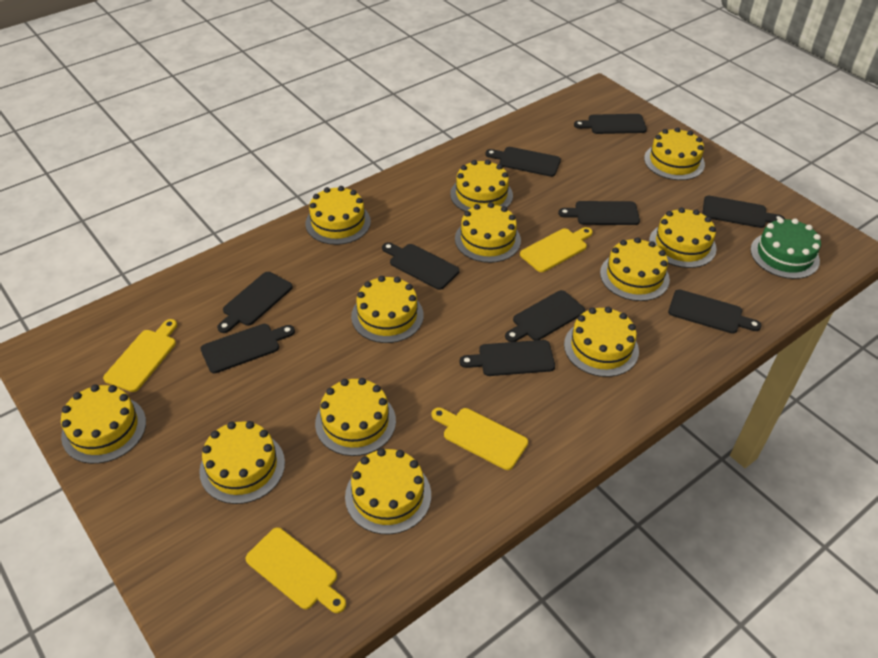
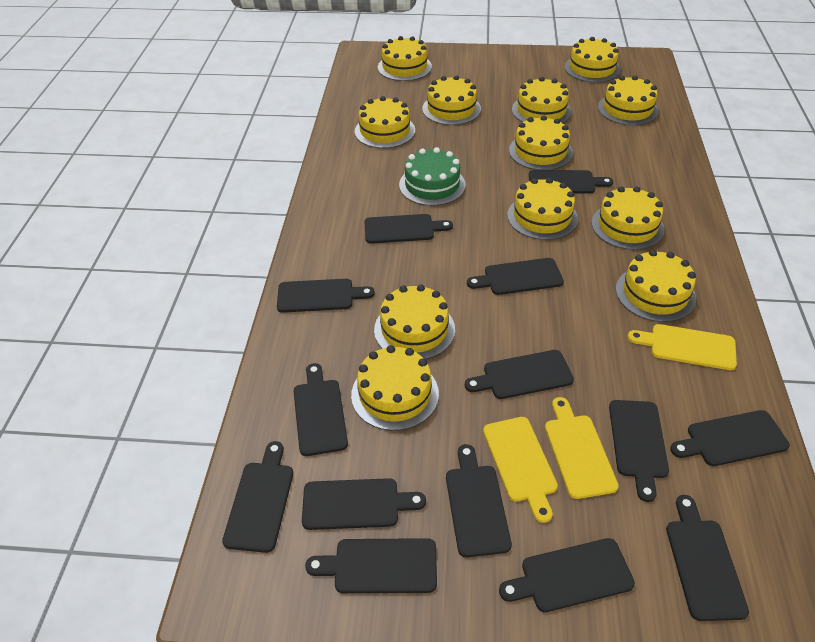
black cutting board: [201,324,295,373] [217,272,293,333] [382,242,460,290] [459,340,555,376] [486,147,561,177] [505,290,585,342] [558,201,640,225] [574,114,647,134] [668,289,762,334] [702,196,785,228] = 10 -> [222,441,293,553] [277,279,375,313] [294,363,348,456] [302,478,426,530] [305,538,437,593] [364,214,453,244] [446,444,512,557] [465,350,574,399] [467,258,564,295] [499,538,635,612] [529,170,613,194] [609,400,669,502] [666,495,749,621] [670,410,790,466] = 14
yellow cutting board: [103,319,177,392] [246,527,346,613] [432,408,528,470] [520,227,593,272] = 4 -> [483,417,558,523] [545,397,619,499] [628,324,737,370] = 3

